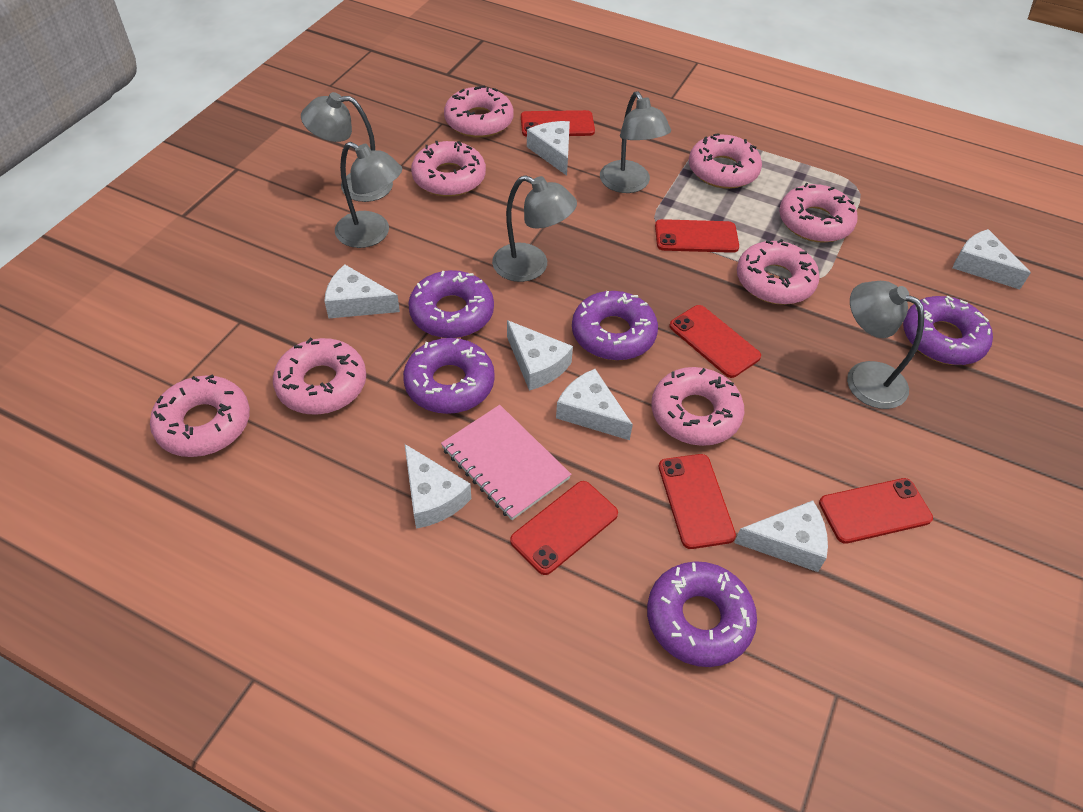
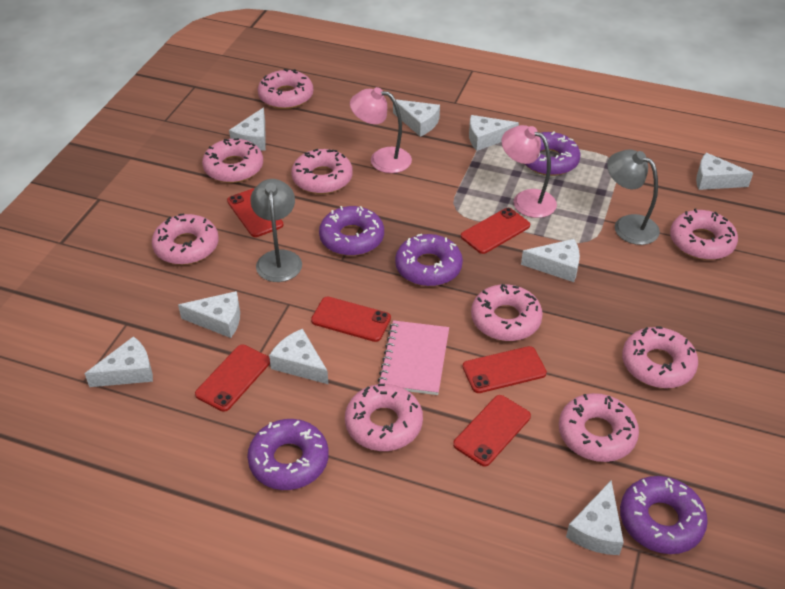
grey lamp: [301,92,393,202] [335,142,402,248] [492,175,577,282] [600,91,671,193] [847,281,924,409] = 5 -> [250,179,302,282] [607,150,660,245] = 2
pink donut: [150,374,250,457] [273,338,366,415] [411,141,486,197] [444,86,513,138] [651,367,744,446] [689,133,762,189] [737,239,820,305] [779,183,858,243] = 8 -> [152,213,219,265] [202,138,263,183] [258,69,313,109] [291,149,353,194] [345,384,423,451] [471,284,543,341] [559,393,639,462] [622,326,698,388] [670,209,738,260] = 9
pink lamp: none = 0 -> [350,87,412,173] [501,125,557,218] = 2
white cheese: [324,264,400,318] [405,444,471,529] [507,320,573,391] [527,121,570,176] [556,369,633,440] [734,500,828,572] [952,229,1031,290] = 7 -> [84,336,153,387] [178,291,240,338] [229,108,266,150] [269,329,328,384] [393,99,440,137] [469,115,519,151] [521,239,580,282] [566,480,624,555] [696,153,753,190] = 9

